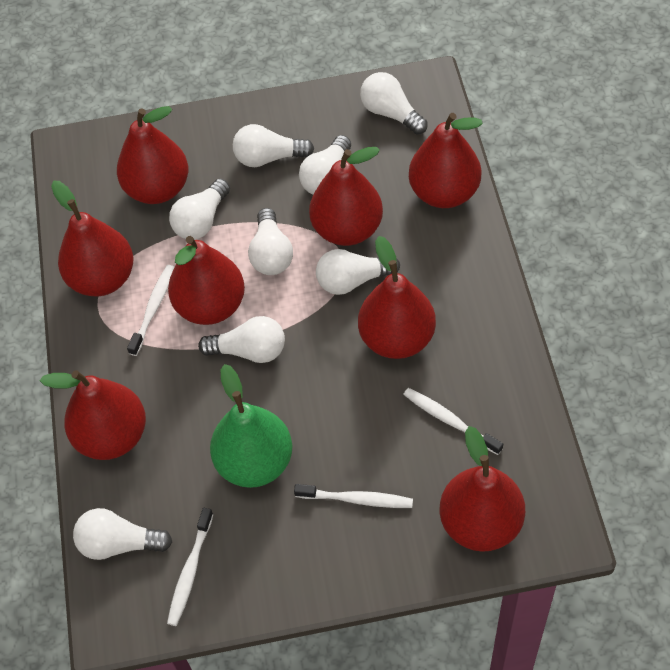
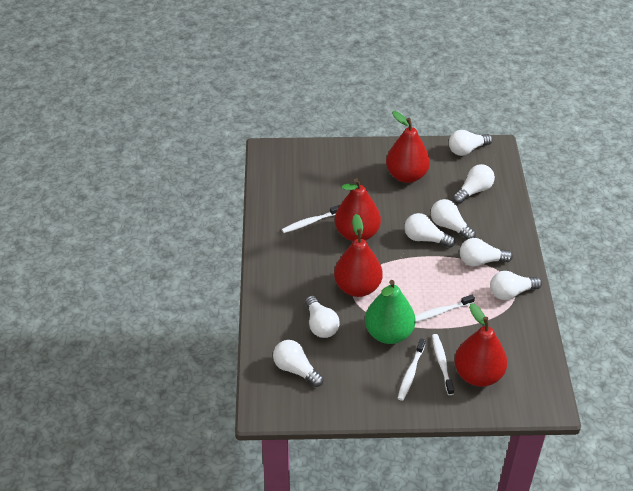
red pear: [40,370,146,460] [51,181,134,296] [117,106,189,204] [168,236,245,325] [309,147,383,246] [358,236,436,359] [409,113,483,208] [440,426,525,552] = 8 -> [334,214,383,297] [335,178,381,241] [386,111,430,183] [454,303,507,387] = 4

